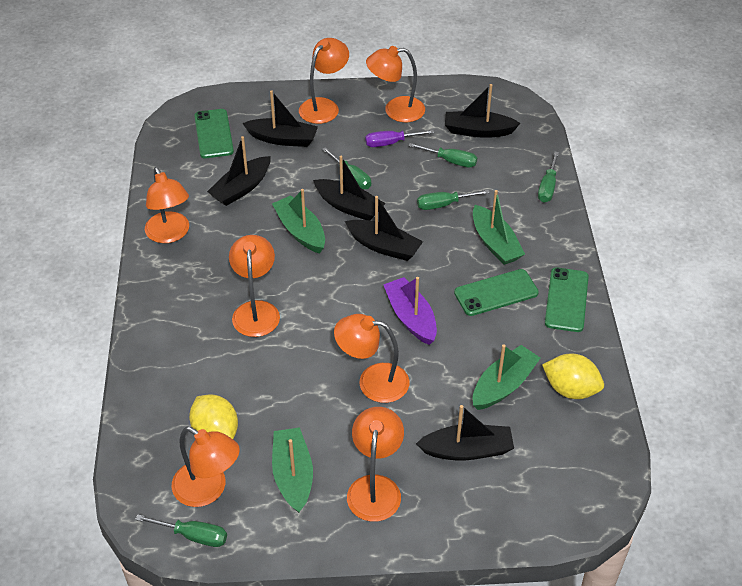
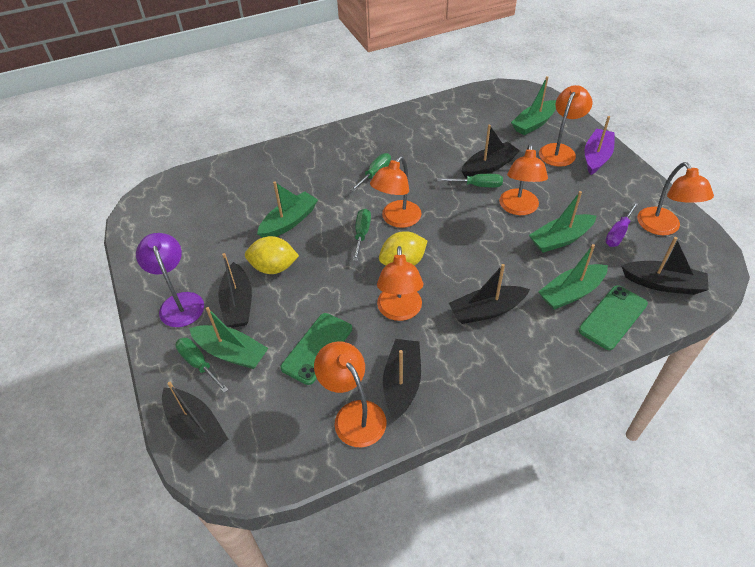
green boat: [272,189,325,253] [272,427,313,513] [473,190,525,265] [473,345,540,410] = 4 -> [189,307,268,369] [257,181,318,238] [511,76,556,135] [529,191,596,253] [538,244,608,310] = 5
green phone: [194,109,234,158] [454,269,539,316] [545,267,589,332] = 3 -> [280,313,352,385] [578,285,648,350] = 2
green screwdriver: [135,514,227,547] [322,147,371,189] [408,143,477,167] [417,190,490,210] [538,152,559,203] = 5 -> [175,338,229,393] [350,153,391,192] [353,209,371,261] [438,174,503,187] = 4
orange lamp: [145,167,189,243] [172,427,240,507] [229,235,280,337] [299,38,349,124] [334,314,409,403] [347,407,404,522] [366,46,425,122] = 7 -> [314,341,387,447] [370,156,422,228] [377,246,423,321] [499,144,548,215] [539,85,592,167] [637,162,714,235] = 6
purple lamp: none = 0 -> [136,233,204,327] = 1

